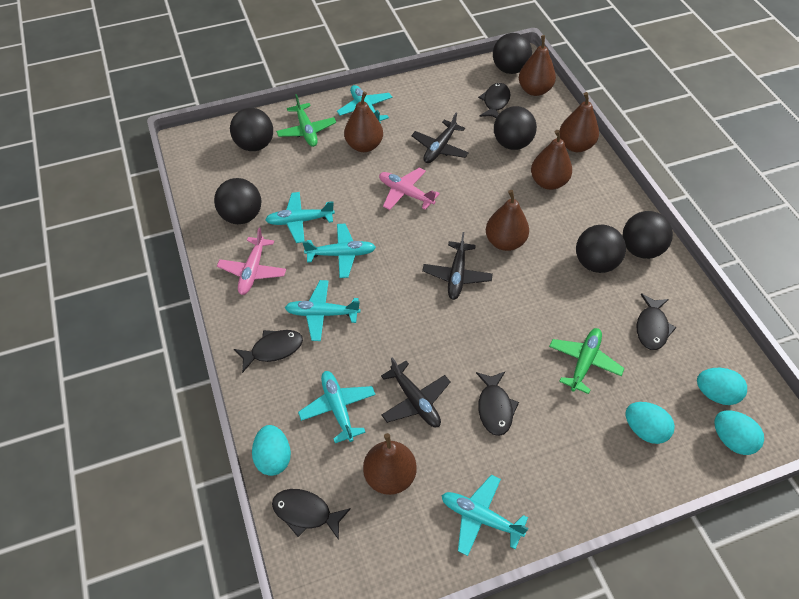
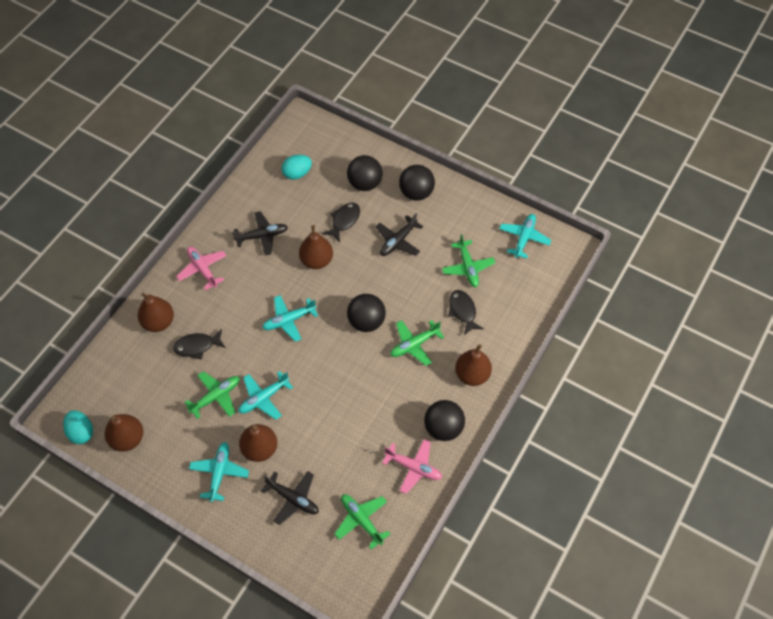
black ball: [214,178,261,224] [230,108,273,151] [493,33,532,74] [494,106,537,150] [576,224,626,273] [622,211,673,259] = 6 -> [347,155,383,191] [347,294,386,332] [399,165,435,201] [424,400,465,441] = 4
black fish: [234,330,303,373] [272,489,351,540] [476,372,519,436] [478,83,510,118] [637,293,677,350] = 5 -> [173,329,226,360] [323,203,360,242] [448,290,484,335] = 3
brown pear: [344,91,383,152] [363,433,417,495] [486,190,529,251] [519,35,556,96] [531,130,572,190] [559,92,599,152] = 6 -> [105,414,143,452] [138,293,174,332] [239,424,277,462] [299,225,333,269] [455,344,492,386] = 5
green plane: [276,94,336,147] [549,328,625,394] = 2 -> [185,371,240,419] [335,494,390,550] [390,320,444,366] [442,234,495,287] = 4
turquoise egg: [252,425,291,476] [626,402,675,444] [697,368,747,405] [714,410,764,455] = 4 -> [63,410,93,444] [282,155,312,180] = 2
turquoise plane: [265,192,335,243] [285,280,360,341] [298,371,376,443] [303,223,376,278] [337,85,392,124] [441,475,528,556] = 6 -> [189,442,249,502] [239,371,293,420] [262,295,318,342] [499,214,551,259] = 4

